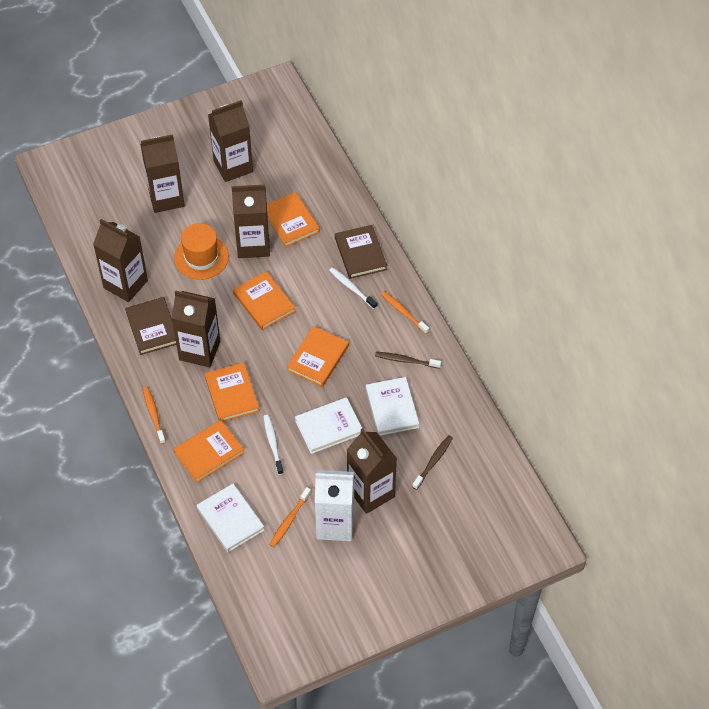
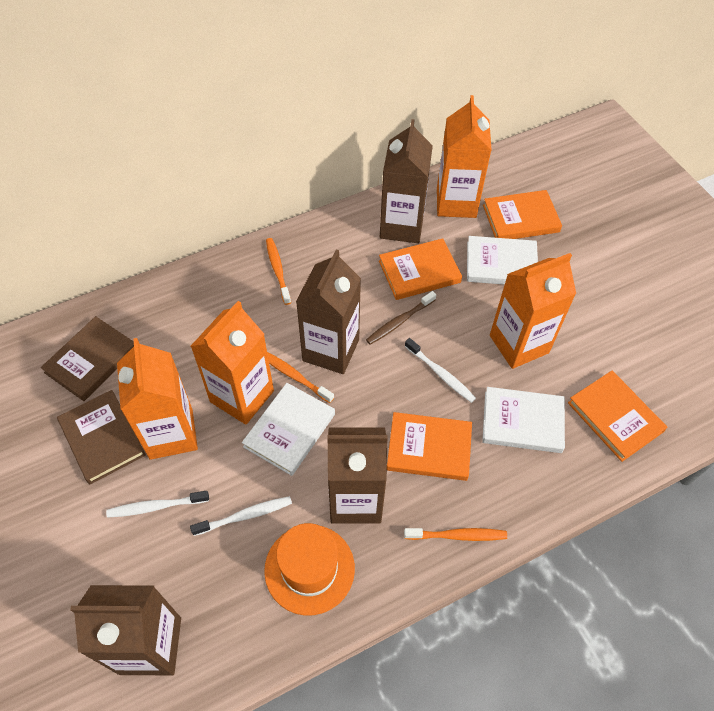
brown carton: [93,219,148,302] [140,134,185,213] [172,290,220,367] [208,100,253,182] [231,185,270,258] [347,428,397,514] = 6 -> [70,585,181,675] [296,249,361,374] [327,427,388,524] [380,119,433,243] = 4
brown toothbrush: [375,352,441,369] [412,435,453,490] = 2 -> [366,291,436,345] = 1
orange book: [173,420,245,483] [204,362,260,422] [233,271,296,330] [267,192,320,247] [287,326,349,387] = 5 -> [379,238,462,300] [387,412,472,481] [483,190,562,239] [568,371,668,462] = 4
orange carton: none = 0 -> [117,338,198,460] [191,301,274,425] [437,95,491,218] [490,253,576,369] = 4
white carton: [315,470,354,541] = 1 -> none = 0
white toothbrush: [263,415,284,475] [329,267,377,309] = 2 -> [106,491,209,518] [190,496,292,536] [405,338,476,403] = 3

